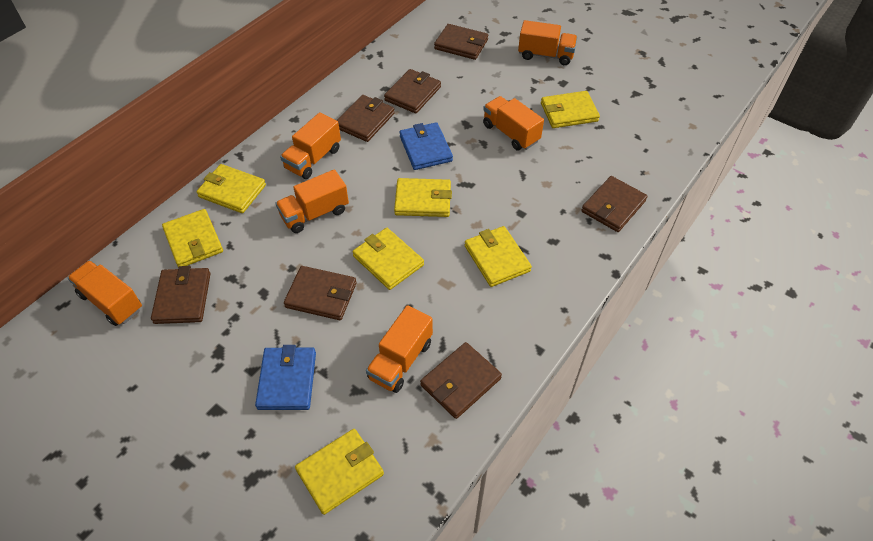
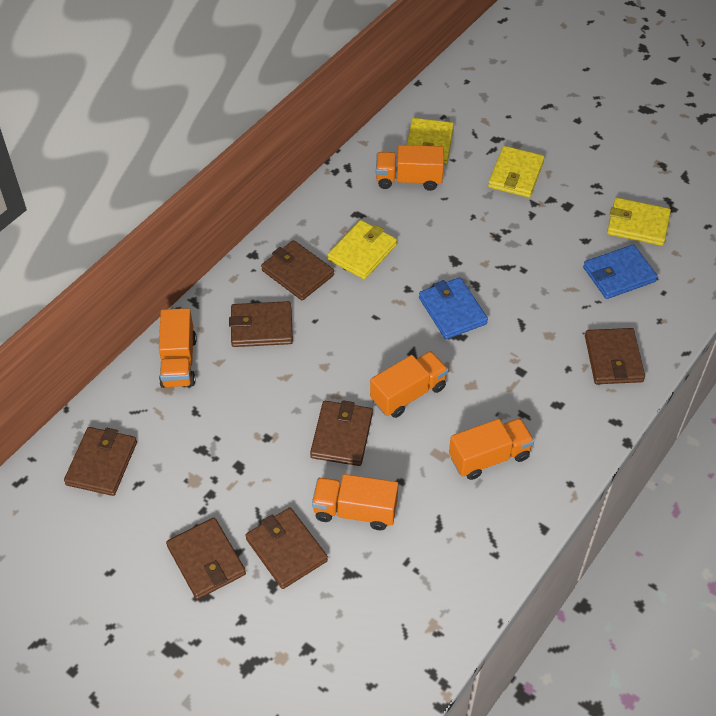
orange truck: [67,261,142,326] [275,170,349,233] [280,112,341,179] [366,305,433,393] [483,96,544,151] [518,20,577,65] = 6 -> [159,308,197,388] [312,474,398,530] [370,351,448,418] [376,145,444,191] [449,418,534,480] = 5
yellow wallet: [162,209,223,267] [196,164,266,213] [295,429,384,515] [352,228,424,290] [394,178,452,217] [465,226,532,287] [541,91,600,128] = 7 -> [328,220,397,279] [407,118,454,165] [488,146,545,198] [607,198,671,246] = 4

